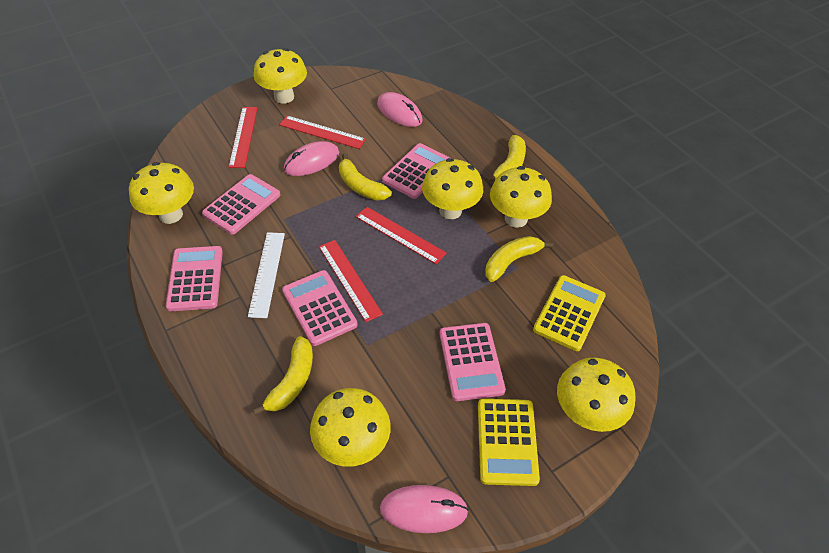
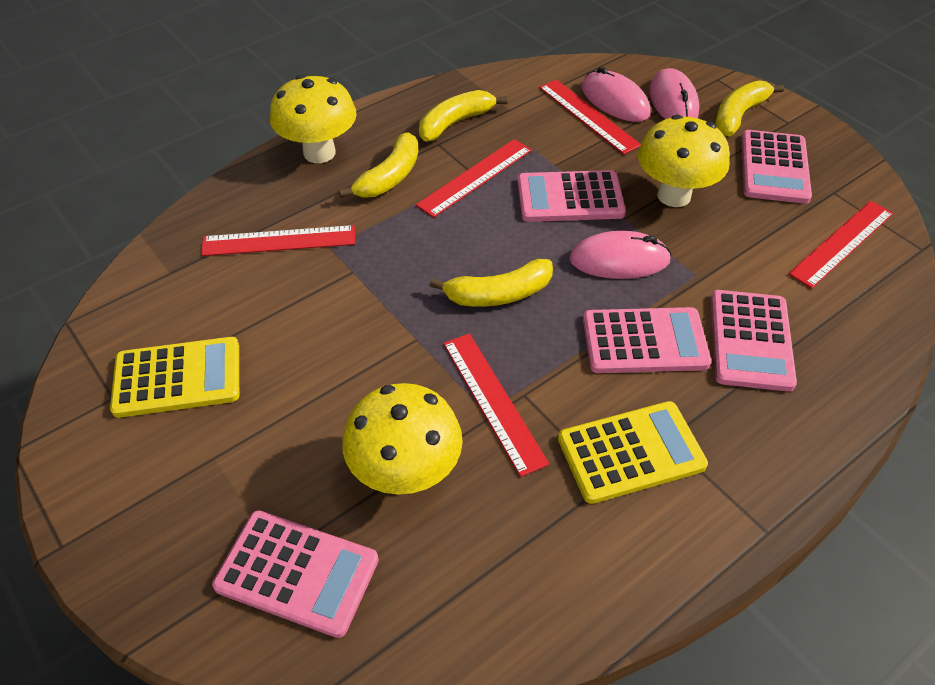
red ruler: [229,107,258,168] [279,116,366,149] [319,240,383,322] [356,207,447,264] = 4 -> [201,225,355,256] [416,139,532,218] [443,333,549,477] [539,79,641,155] [788,201,893,289] = 5
white ruler: [248,232,285,318] = 1 -> none = 0
yellow mushroom: [129,162,194,224] [254,48,307,104] [310,388,391,467] [422,158,483,219] [490,166,552,228] [557,358,636,432] = 6 -> [270,75,356,163] [343,383,463,495] [638,115,730,207] = 3

